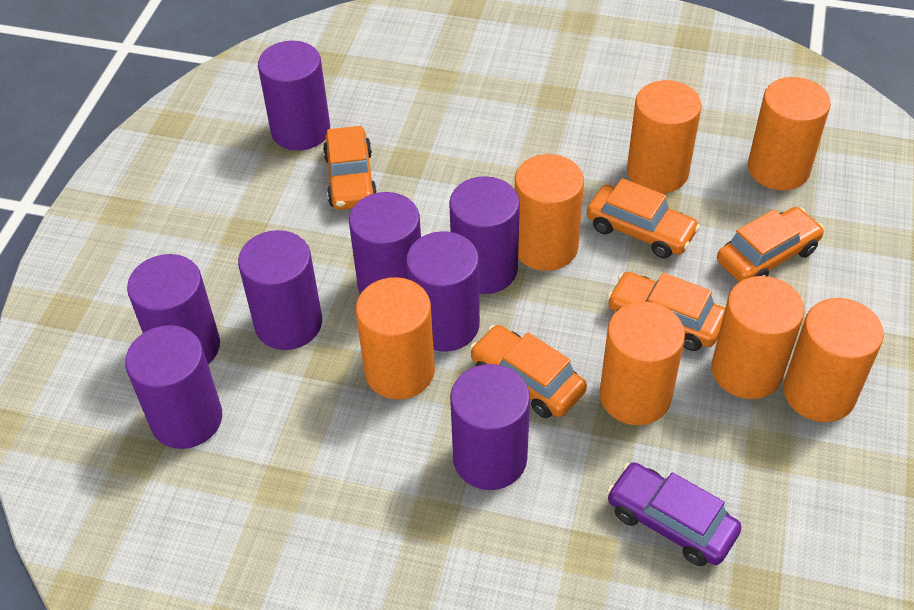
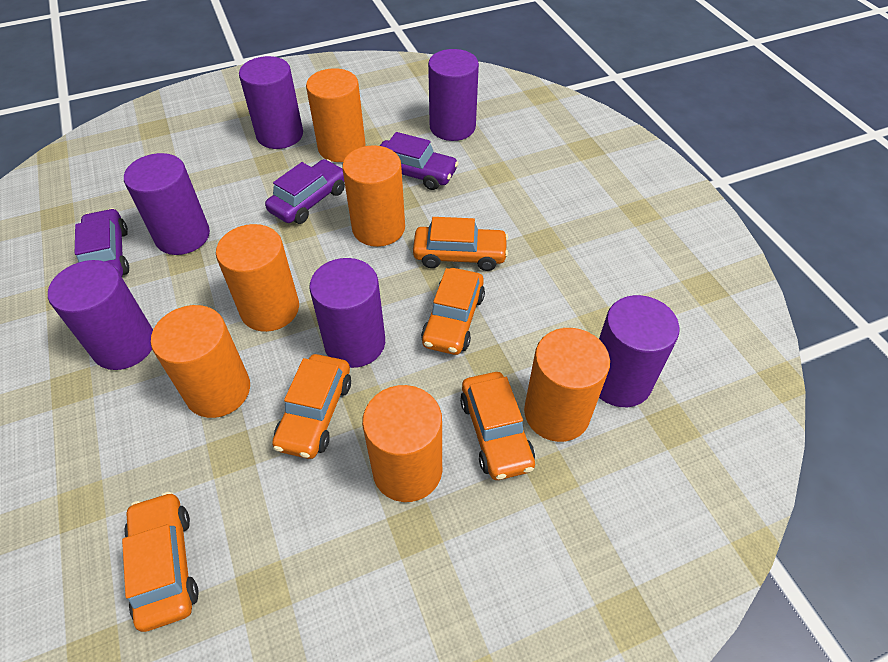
orange cylinder: [356,277,435,399] [515,154,584,271] [599,301,685,425] [627,80,702,193] [712,276,805,399] [748,77,831,190] [783,298,884,422] = 7 -> [151,305,250,418] [216,224,299,332] [306,68,366,162] [342,145,405,247] [362,385,442,502] [524,328,610,442] = 6
purple car: [607,462,742,566] = 1 -> [75,208,129,277] [265,159,345,224] [380,132,459,190] = 3
purple cylinder: [125,325,222,449] [127,254,220,365] [238,230,322,350] [258,41,330,151] [349,192,421,295] [406,231,480,352] [449,176,520,294] [450,364,530,490] = 8 -> [48,260,153,370] [124,153,210,255] [239,56,303,149] [309,258,385,368] [428,49,479,141] [599,295,680,407] = 6

